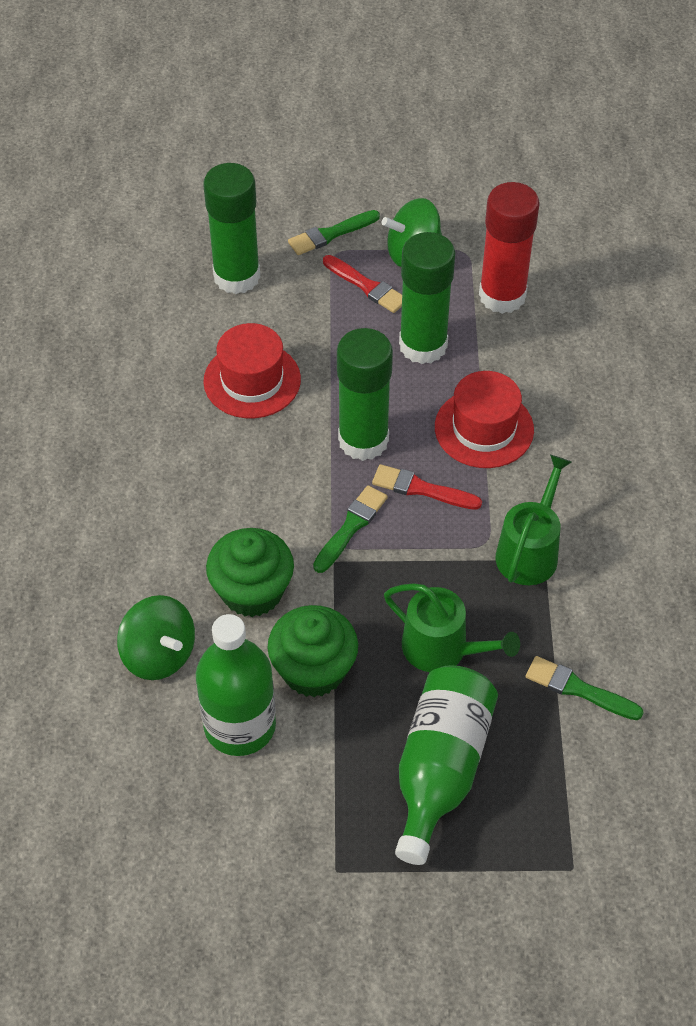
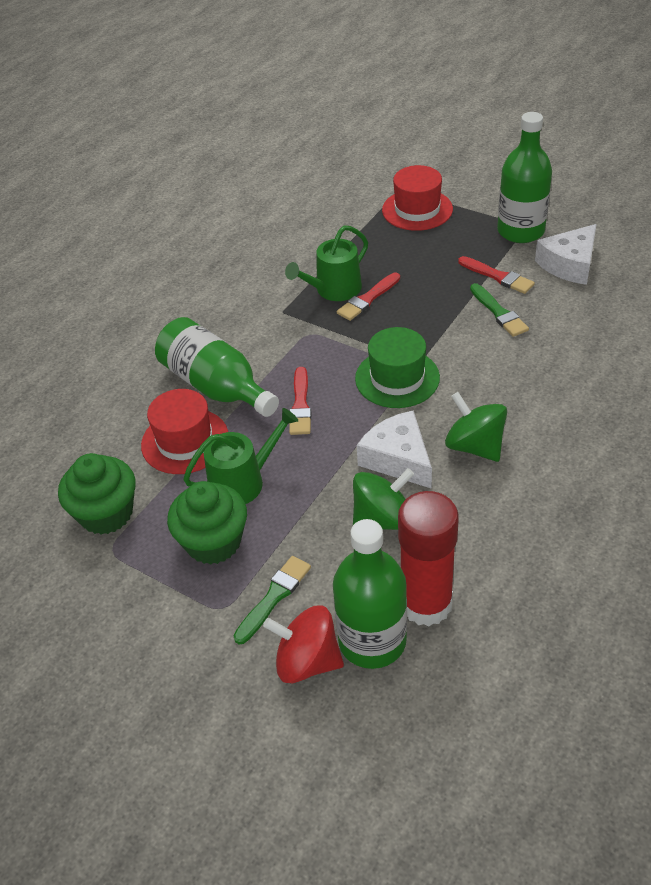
green bottle: [196,614,276,756] [395,665,498,865] = 2 -> [155,317,279,417] [333,519,407,669] [497,112,552,243] = 3
green brush: [288,210,380,255] [313,485,388,573] [526,656,644,720] = 3 -> [234,556,311,644] [470,283,529,337] = 2
green glue stick: [203,163,260,294] [337,328,393,461] [399,232,455,364] = 3 -> none = 0
green hat: none = 0 -> [355,327,440,408] = 1
red brush: [323,255,402,313] [372,464,482,510] = 2 -> [289,367,311,435] [337,272,400,321] [458,256,535,294] = 3
red spinning top: none = 0 -> [263,606,344,683] = 1
white cheese: none = 0 -> [357,410,432,488] [535,224,596,285] = 2

